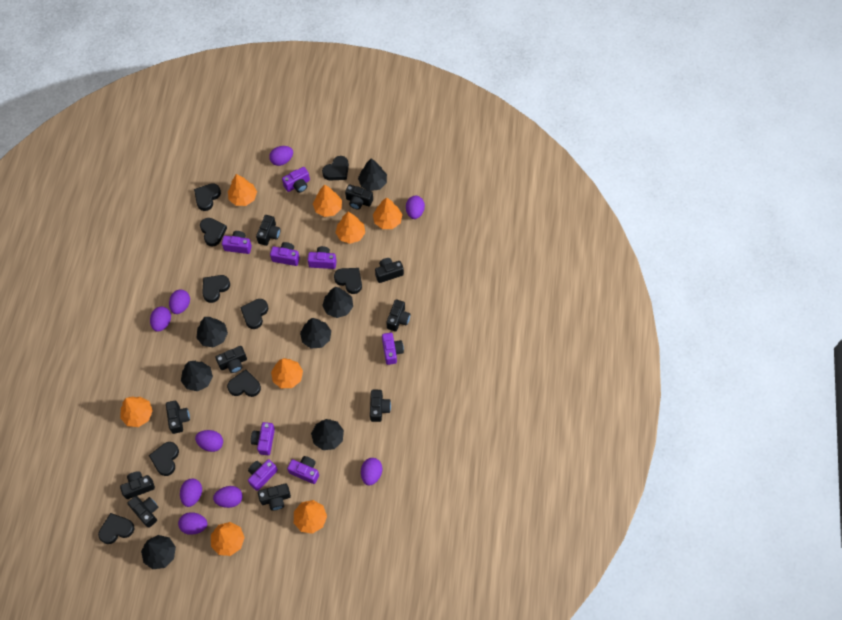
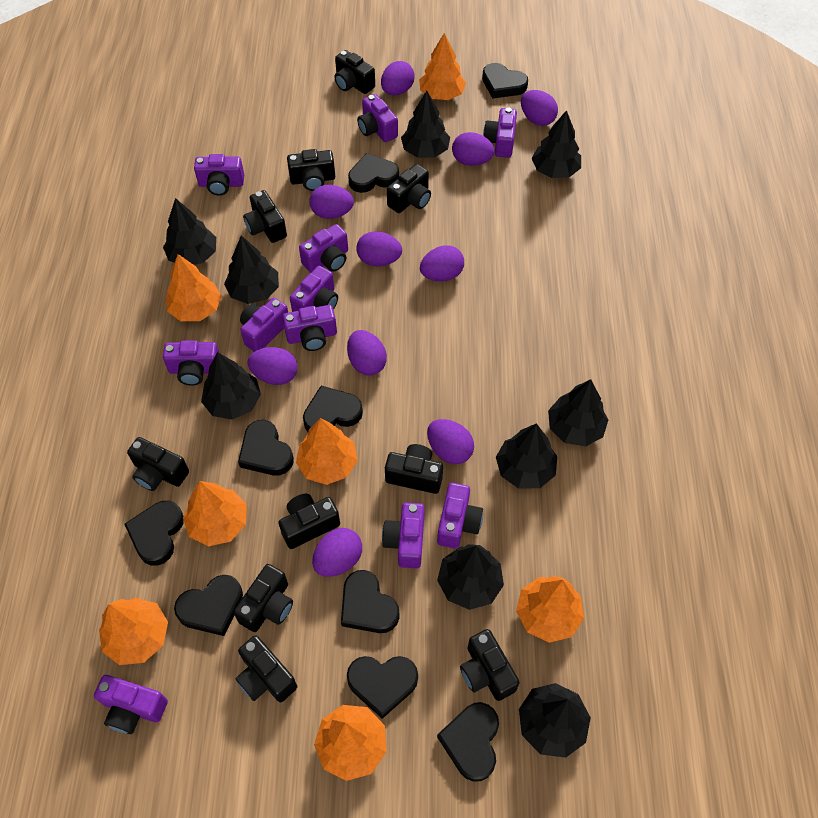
black tree: [141,535,176,569] [181,361,213,391] [197,317,228,348] [300,318,331,348] [311,419,344,450] [322,287,353,318] [358,158,387,191] = 7 -> [163,198,216,265] [201,352,261,420] [224,235,279,304] [401,91,450,158] [437,544,504,610] [496,423,557,489] [519,683,591,758] [532,110,581,178] [548,379,608,446] = 9
orange tree: [120,396,153,427] [211,522,245,556] [228,174,257,206] [271,358,303,388] [294,500,327,534] [313,185,342,217] [335,212,365,244] [373,197,403,229] = 8 -> [99,598,168,665] [166,254,222,321] [183,481,247,547] [296,418,358,485] [314,705,387,781] [419,33,466,100] [516,576,584,643] = 7
purple camera: [222,231,252,254] [248,459,278,491] [251,422,275,455] [270,242,300,266] [282,167,310,193] [287,456,319,484] [308,246,337,269] [382,333,404,365] = 8 -> [94,675,168,734] [163,341,219,386] [194,154,244,196] [240,298,288,352] [282,305,337,351] [290,266,338,312] [299,224,348,273] [357,94,398,142] [382,503,425,568] [437,483,483,549] [483,107,517,158] = 11
purple egg: [150,306,171,332] [169,289,190,314] [178,512,208,535] [180,479,202,507] [195,430,223,452] [213,486,243,508] [269,146,293,166] [361,458,382,486] [406,196,425,219] = 9 -> [247,347,298,385] [309,185,354,219] [312,528,362,577] [347,330,387,376] [356,231,402,267] [381,61,415,95] [420,245,464,282] [427,419,474,464] [452,132,494,166] [521,90,558,126] = 10

